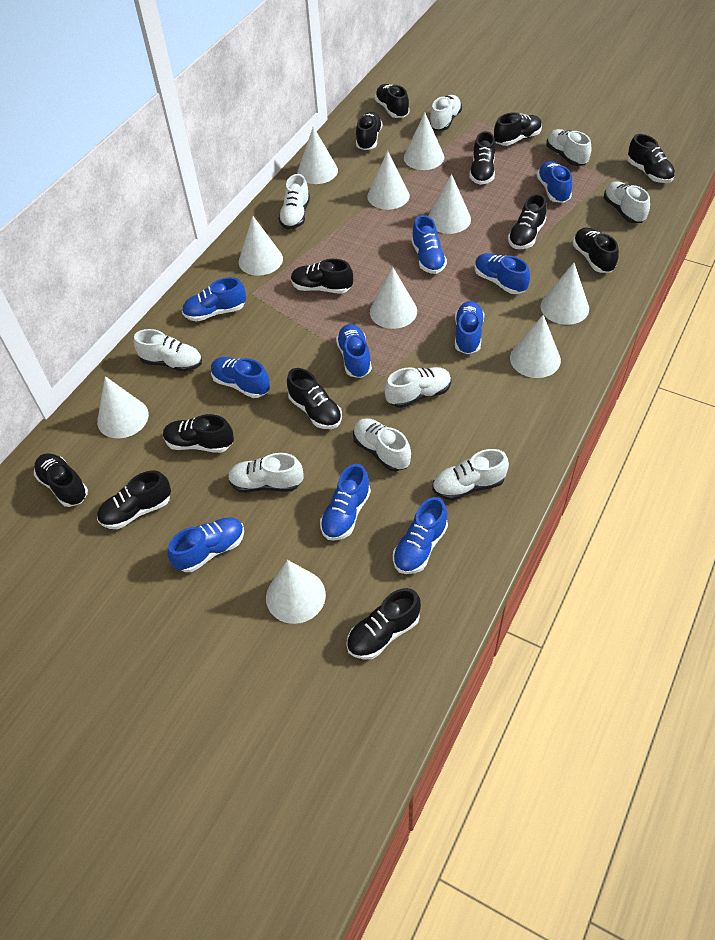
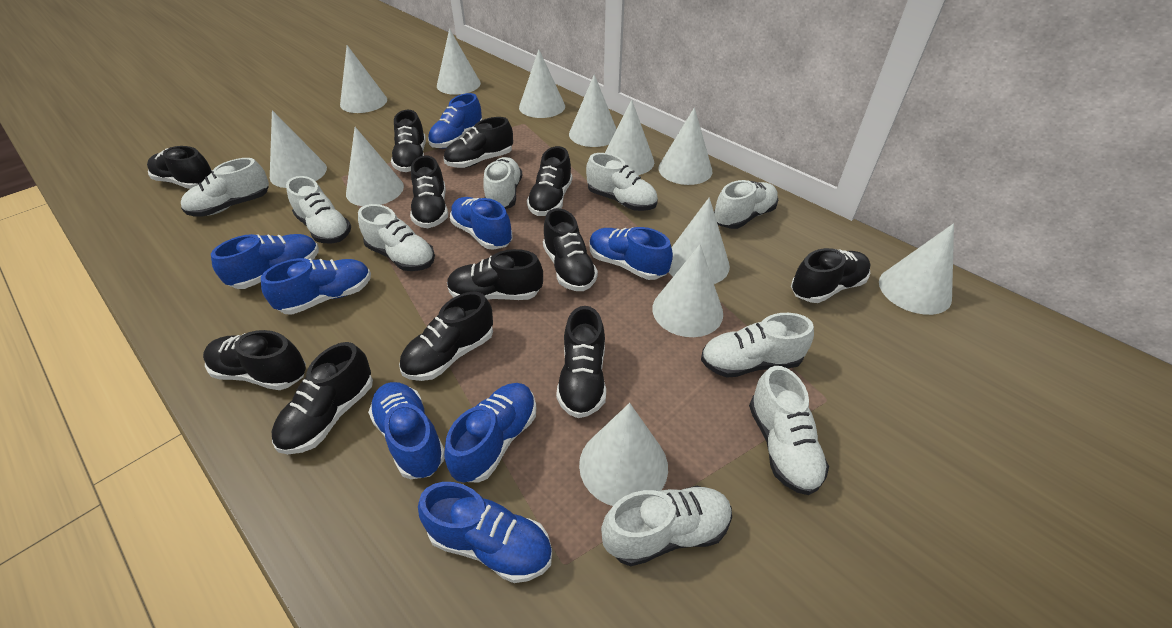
black shoe: [34,453,88,507] [97,471,171,529] [163,414,234,453] [287,368,342,429] [291,259,353,294] [346,588,421,660] [356,112,383,150] [375,84,410,118] [469,131,496,185] [494,112,542,146] [508,194,547,249] [573,227,619,273] [627,134,675,183] = 13 -> [147,146,213,189] [203,330,306,390] [271,342,373,454] [391,110,426,172] [399,292,493,381] [410,156,448,228] [444,117,513,168] [447,249,543,300] [527,146,572,216] [543,208,598,291] [556,306,606,418] [791,248,871,303] = 12
blue shoe: [168,517,244,572] [182,277,246,322] [211,357,270,398] [320,464,371,541] [336,324,372,378] [393,497,448,574] [411,215,447,274] [455,301,484,354] [475,253,530,294] [537,161,572,203] = 10 -> [211,234,319,289] [261,258,371,315] [368,382,445,479] [418,482,552,583] [428,93,482,148] [444,383,536,483] [450,197,513,250] [589,227,673,280] = 8
white cone: [97,376,149,438] [239,216,283,276] [266,560,326,624] [297,126,338,184] [367,151,410,210] [370,267,417,329] [404,113,444,170] [428,174,471,234] [510,315,561,378] [541,263,589,325] = 10 -> [270,110,327,188] [340,45,387,113] [346,127,404,206] [437,29,481,95] [519,49,565,118] [569,74,617,147] [579,403,668,506] [605,100,654,175] [652,244,723,337] [658,107,712,185] [669,197,730,284] [879,223,954,315] = 12

